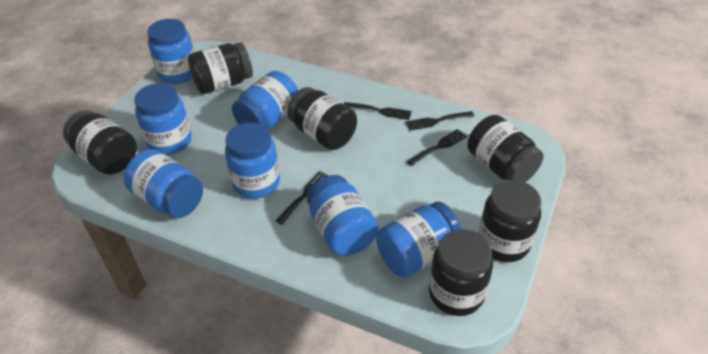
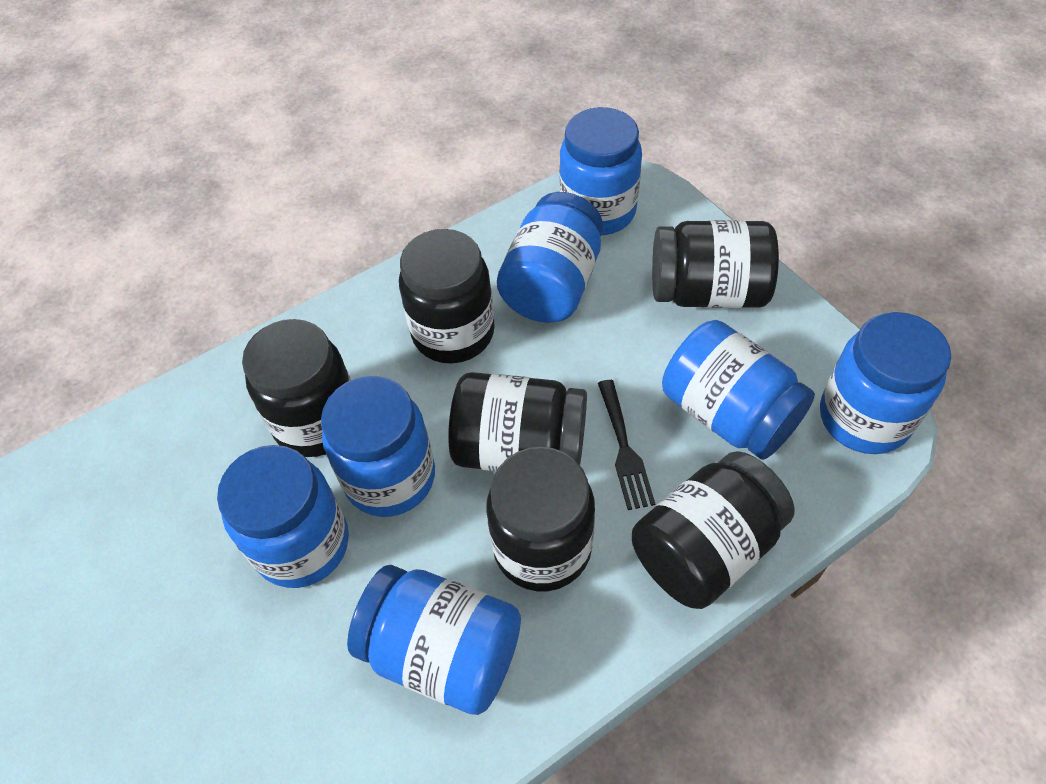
black fork: [275,171,328,225] [344,102,412,120] [405,111,474,131] [407,129,467,166] = 4 -> [598,380,655,510] = 1

